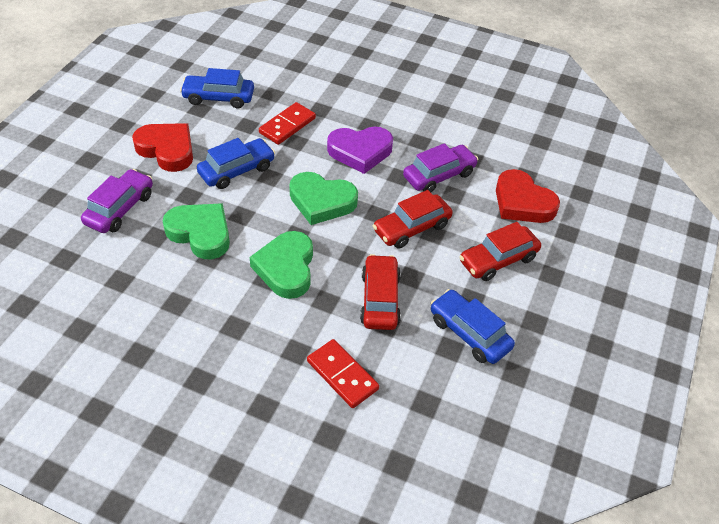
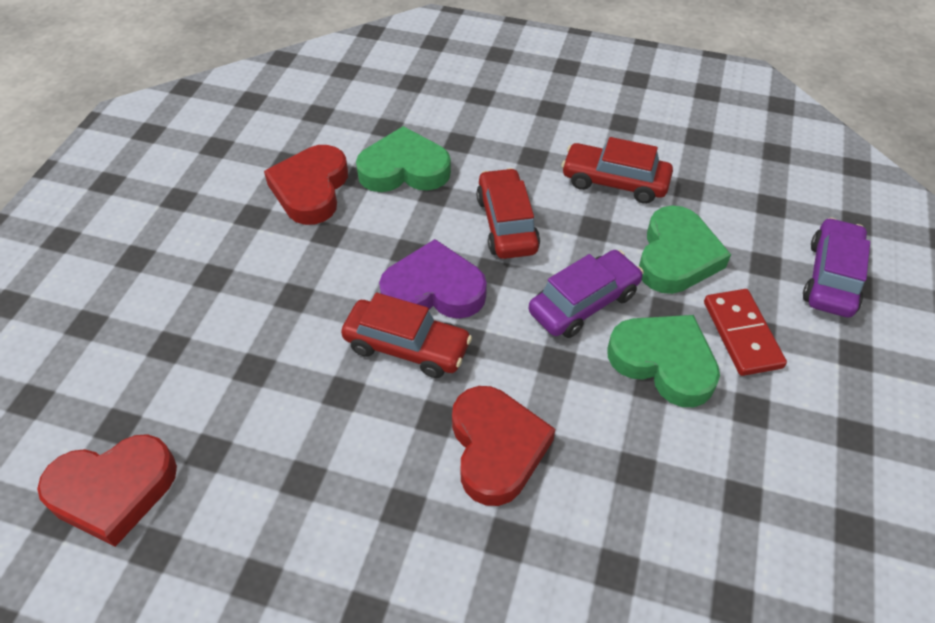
blue car: [180,68,254,109] [197,138,275,189] [430,289,515,364] = 3 -> none = 0
red domino: [259,102,316,145] [307,339,379,408] = 2 -> [704,289,787,376] = 1
red heart: [132,123,193,172] [496,169,560,223] = 2 -> [37,434,177,547] [264,145,348,225] [452,386,555,506] = 3

